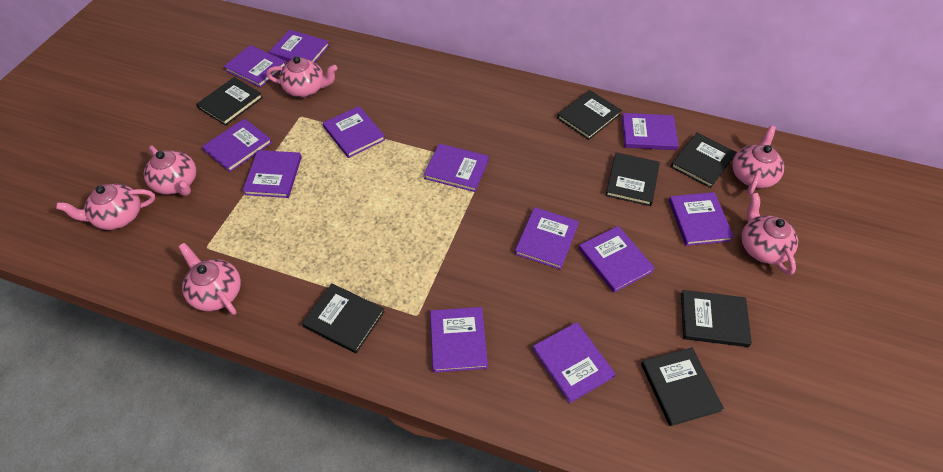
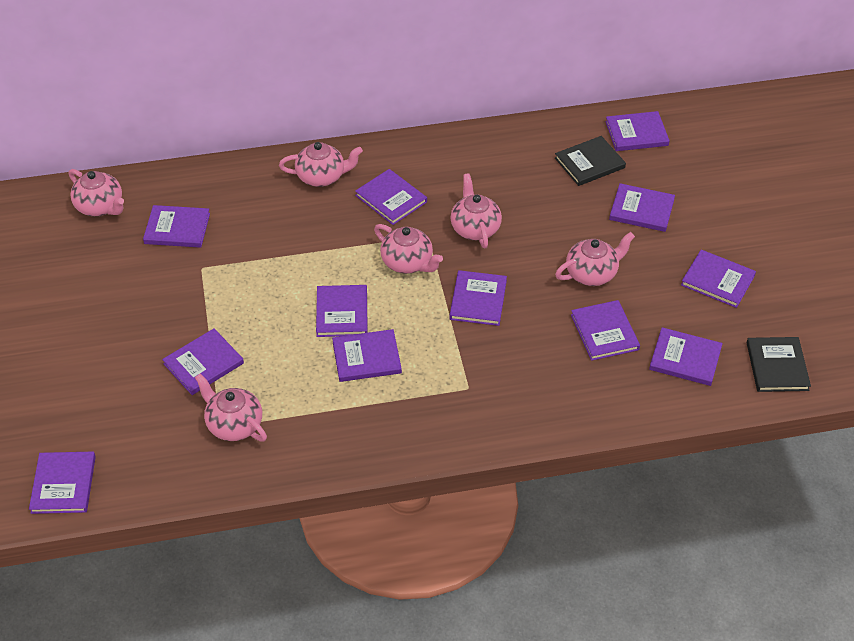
black book: [196,77,263,126] [302,284,385,354] [557,90,622,140] [605,152,660,206] [641,347,724,426] [671,133,736,188] [681,290,752,347] = 7 -> [555,136,626,186] [747,337,811,392] = 2

